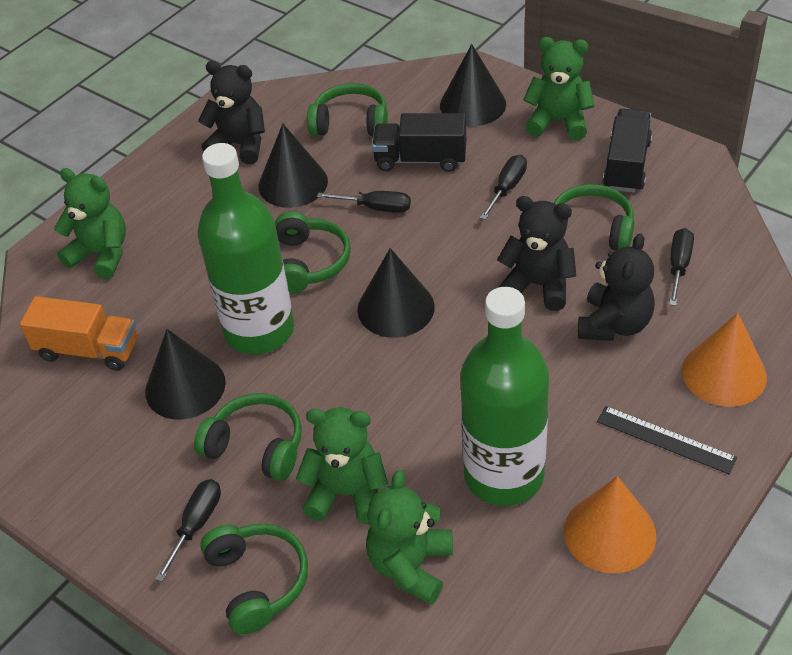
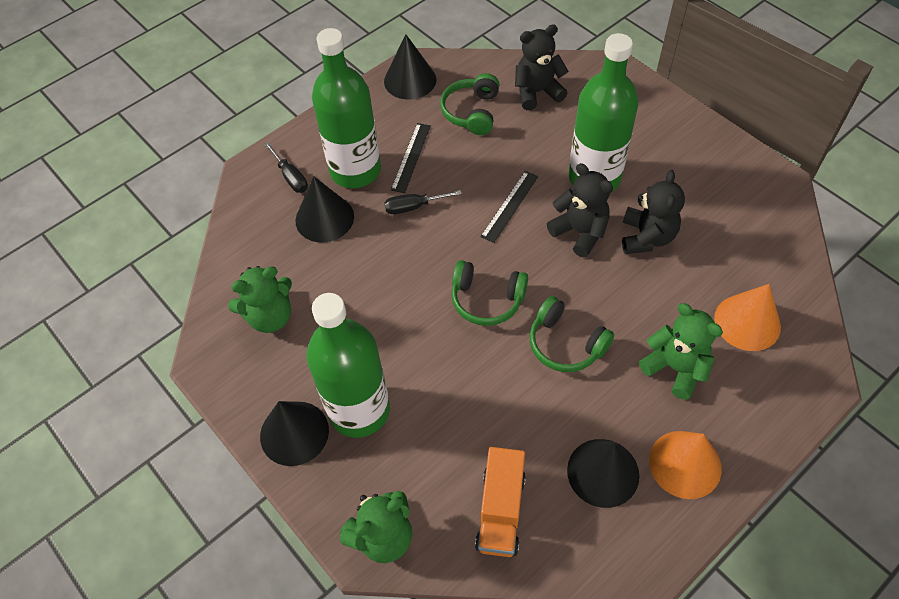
black ruler: [597,406,737,474] = 1 -> [391,123,431,193] [481,171,538,243] = 2
black screwdriver: [155,479,221,582] [317,191,411,213] [480,155,527,220] [669,228,694,306] = 4 -> [264,142,308,193] [384,190,462,214] = 2
black truck: [372,113,466,172] [603,109,652,192] = 2 -> none = 0
green bottle: [198,143,294,354] [461,287,549,506] = 2 -> [306,293,390,438] [312,28,381,188] [568,33,638,191] = 3
green headphones: [194,393,302,481] [200,523,308,634] [275,211,351,294] [307,83,388,137] [554,184,634,250] = 5 -> [440,73,499,135] [451,260,528,326] [529,296,614,372] = 3
green teddy bear: [54,168,126,279] [296,407,388,525] [366,470,453,605] [523,37,595,140] = 4 -> [228,266,292,333] [340,491,413,563] [639,303,723,400] = 3

